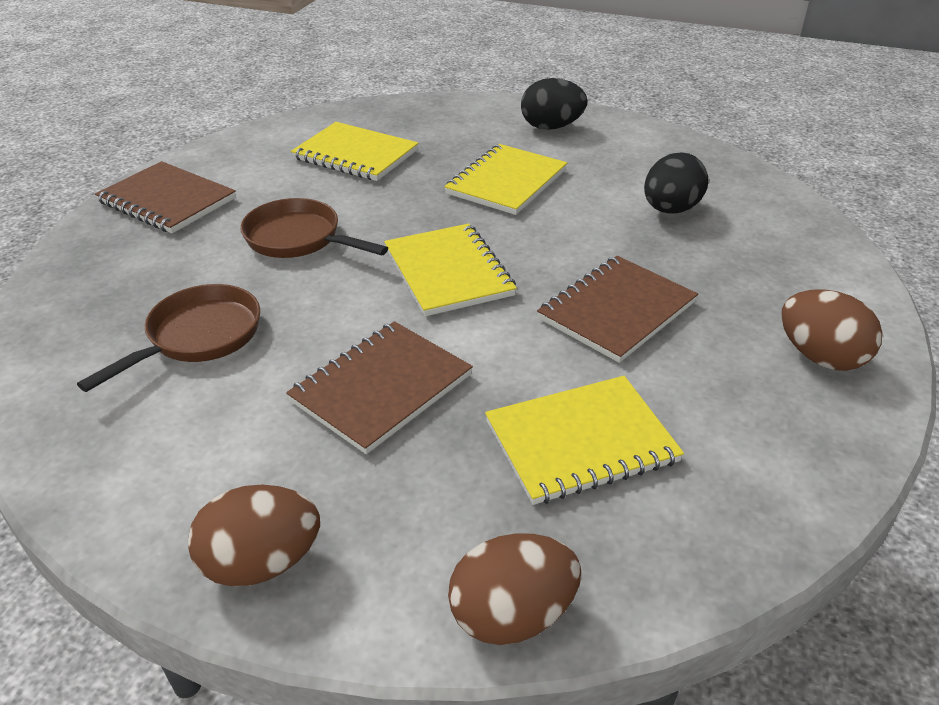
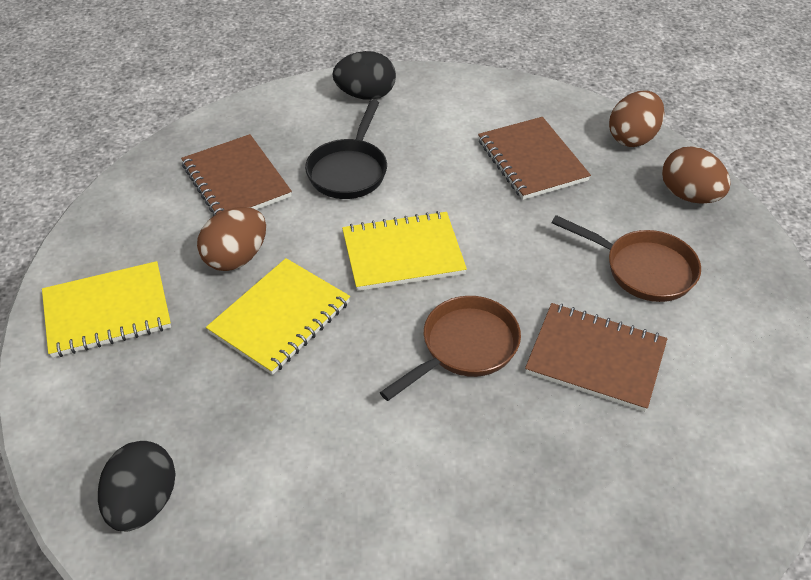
black pan: none = 0 -> [305,100,387,199] = 1
yellow notebook: [291,122,419,181] [384,224,517,316] [444,144,567,215] [485,376,684,505] = 4 -> [42,261,171,358] [206,258,350,375] [342,211,467,291] = 3

